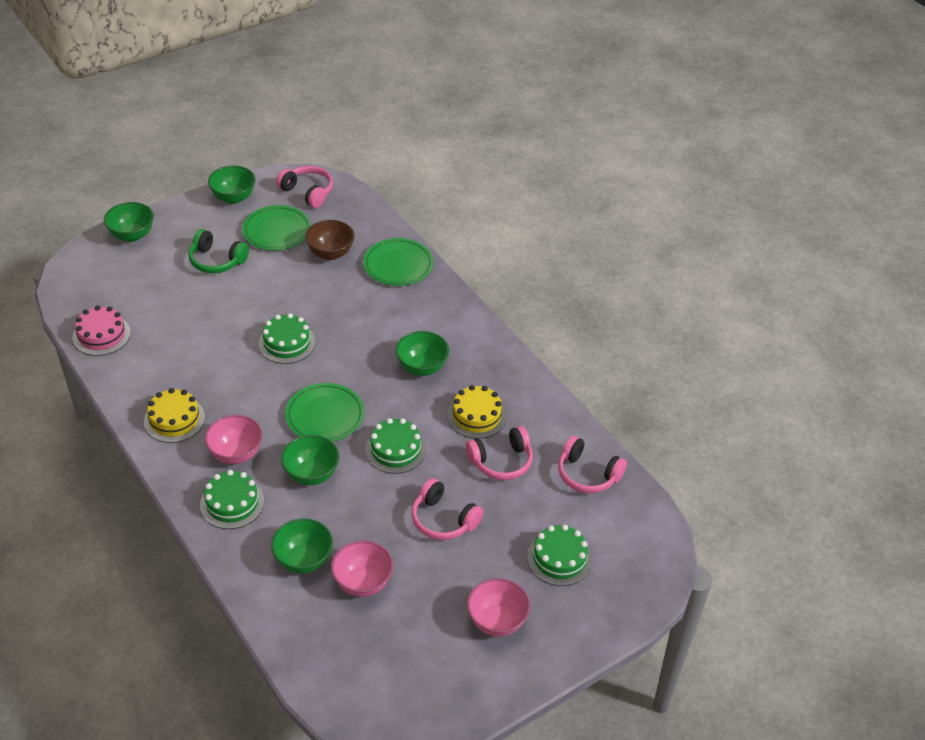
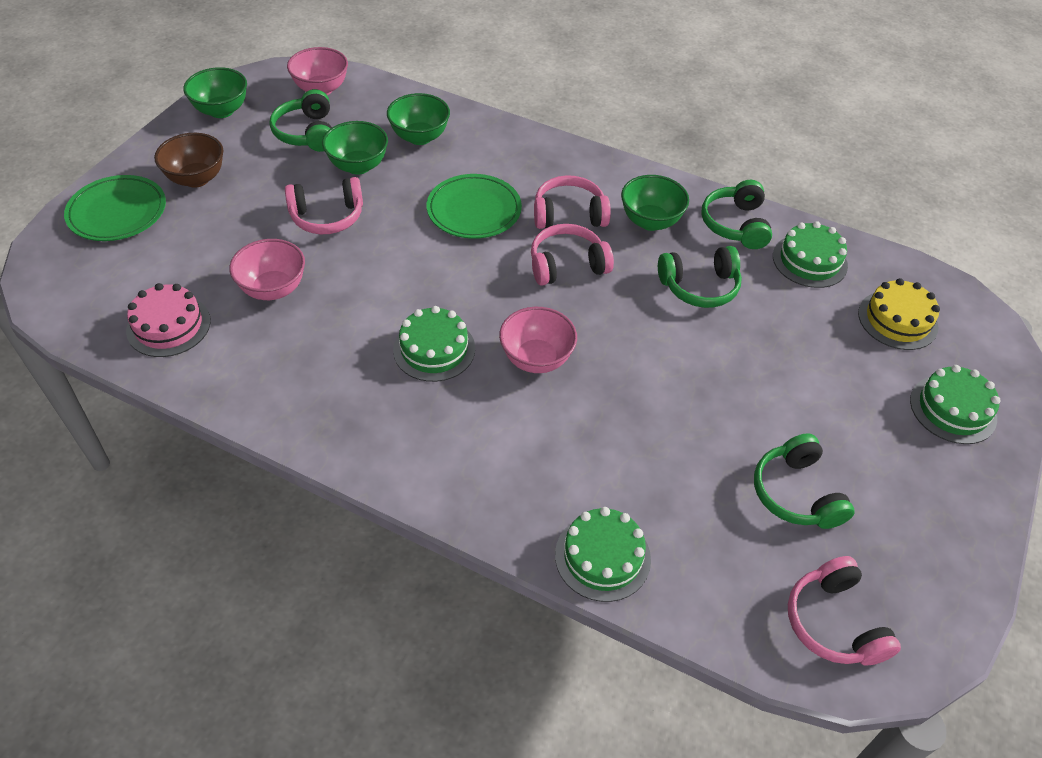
green bowl: [104,202,154,242] [208,165,256,204] [271,518,333,574] [281,435,339,485] [395,331,449,376] = 5 -> [183,67,247,118] [322,121,388,175] [387,93,450,145] [621,175,689,231] = 4
green headphones: [188,229,249,273] = 1 -> [270,89,332,152] [658,246,742,308] [701,180,772,249] [754,433,855,529] = 4
green plate: [242,205,311,251] [285,383,364,442] [363,238,433,286] = 3 -> [64,175,166,241] [427,174,522,239] = 2
yellow cake: [144,388,205,443] [447,385,507,439] = 2 -> [858,278,940,350] = 1

